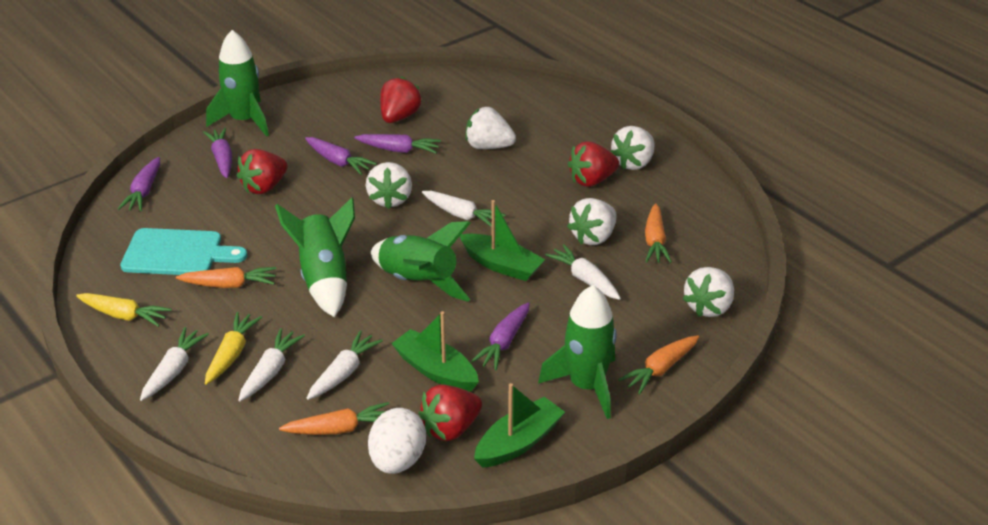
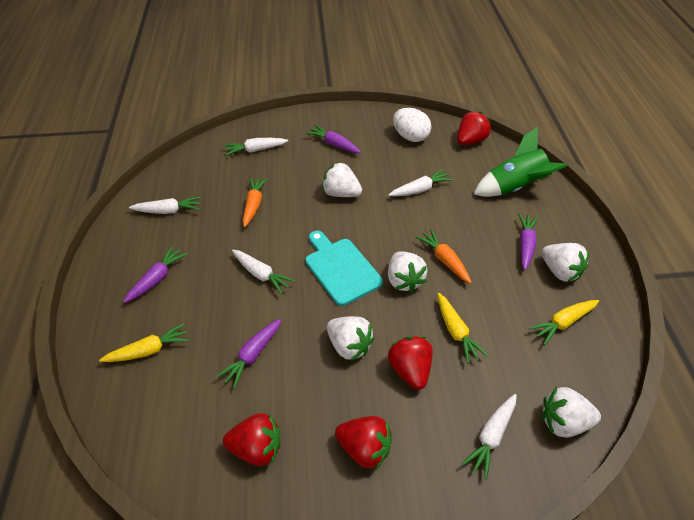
green boat: [391,311,479,392] [460,200,545,281] [474,383,565,468] = 3 -> none = 0
green rocket: [206,30,269,137] [275,198,355,317] [371,221,470,302] [538,285,617,419] = 4 -> [474,127,568,197] = 1
orange carrot: [176,267,277,288] [279,402,389,435] [618,335,699,394] [645,203,672,263] = 4 -> [243,177,268,227] [416,229,472,284] = 2
purple carrot: [118,157,160,211] [203,128,232,178] [305,137,377,175] [354,134,441,153] [471,302,530,371] = 5 -> [123,246,188,303] [216,319,282,389] [306,125,361,153] [518,213,538,270] = 4
yellow carrot: [76,293,172,327] [205,312,262,385] = 2 -> [99,323,190,362] [438,293,488,364] [529,300,599,345] = 3

